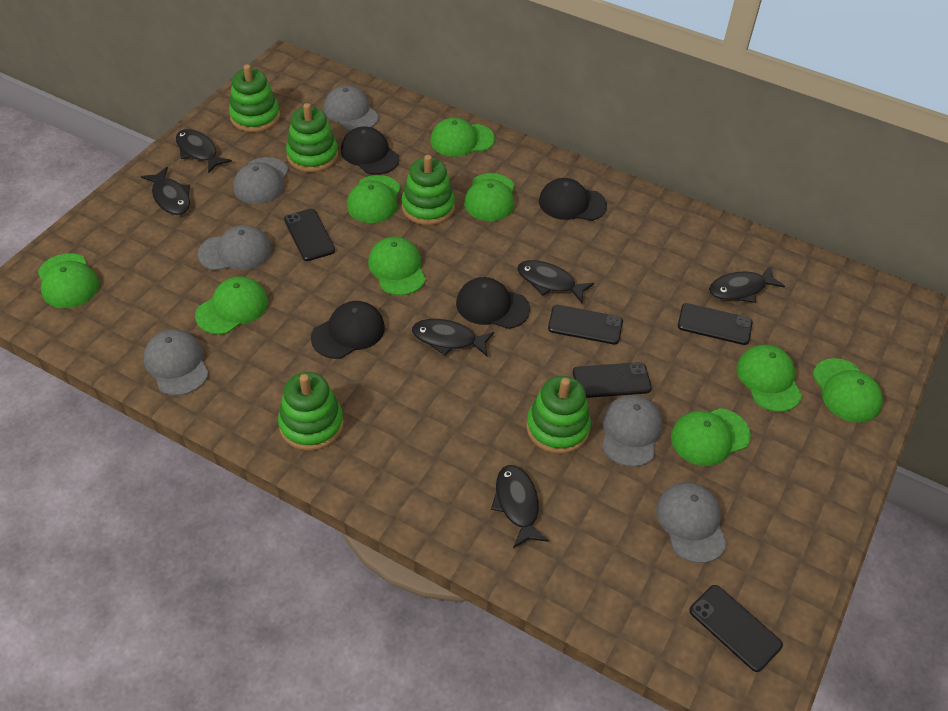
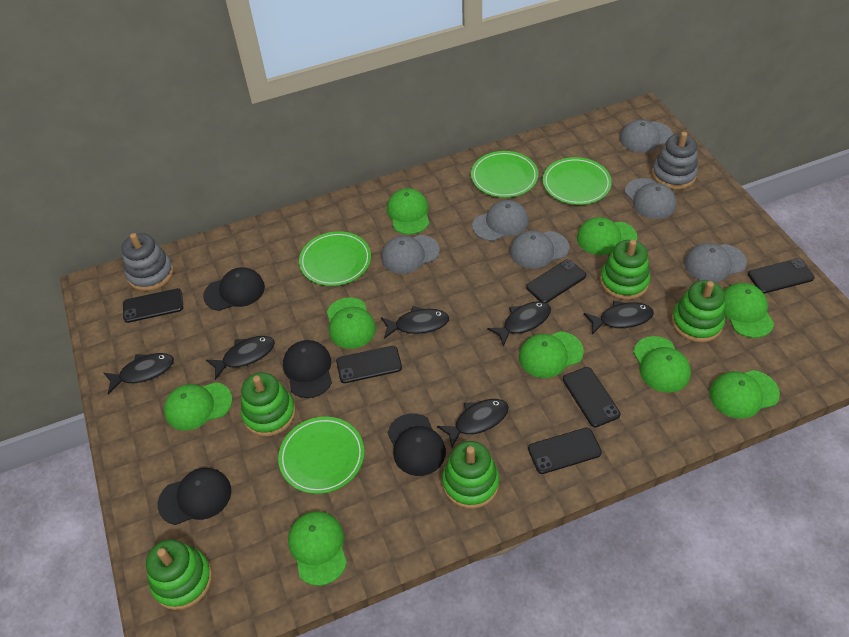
black phone: [284,209,335,261] [548,305,623,344] [573,362,652,398] [678,303,753,345] [689,585,783,672] = 5 -> [123,288,183,323] [336,346,402,383] [526,259,586,303] [528,428,602,474] [563,367,620,427] [748,259,815,293] = 6
green plate: none = 0 -> [278,417,364,494] [299,231,371,286] [471,151,538,198] [543,157,612,205] = 4
grey stacking toy: none = 0 -> [122,233,174,291] [652,132,698,190] = 2

